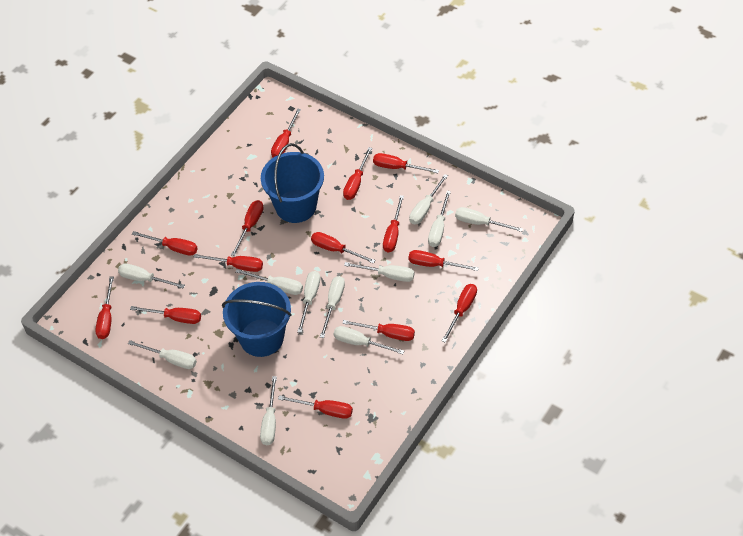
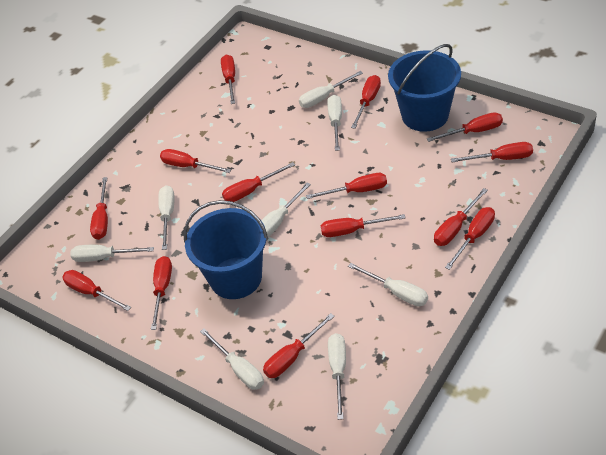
white screwdriver: [118,263,185,289] [128,340,197,369] [235,269,303,295] [260,376,277,445] [297,271,320,333] [320,276,345,338] [334,326,404,354] [344,262,414,282] [409,174,448,224] [428,191,451,247] [455,207,523,232] = 11 -> [71,245,154,262] [158,185,175,250] [200,328,264,390] [261,183,311,237] [299,71,363,108] [327,95,342,151] [328,333,346,420] [348,263,428,306] = 8

